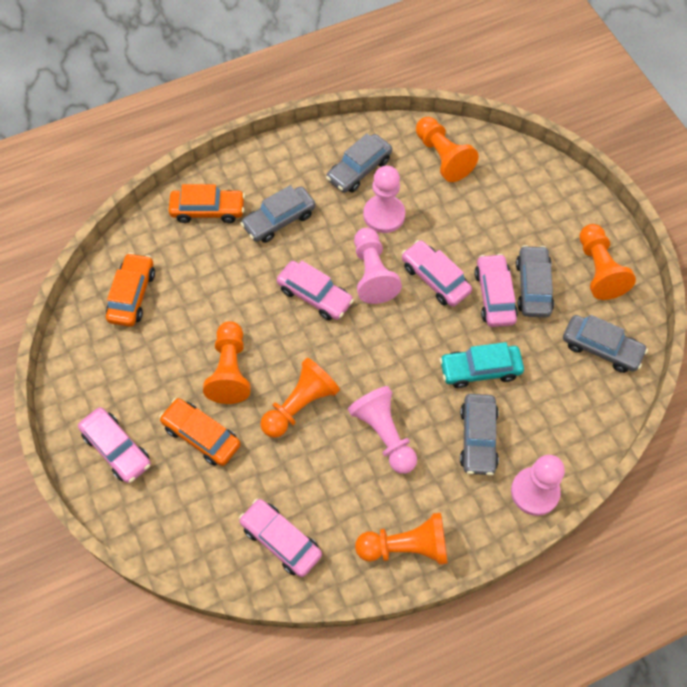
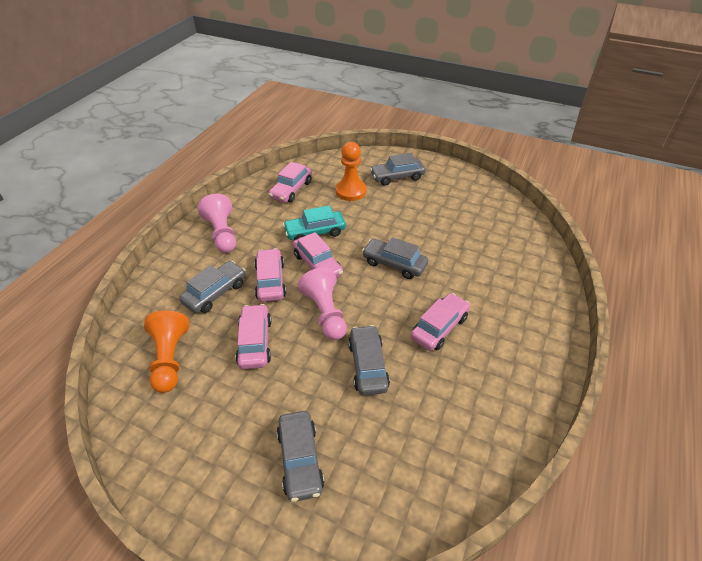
orange car: [106,253,155,327] [159,398,241,466] [168,184,245,223] = 3 -> none = 0
orange pawn: [203,321,251,404] [260,358,340,438] [355,513,448,564] [416,117,479,182] [580,224,636,300] = 5 -> [144,310,189,393] [336,142,366,201] = 2
pink pawn: [348,386,417,474] [354,228,402,304] [363,166,405,233] [511,455,565,516] = 4 -> [197,194,236,253] [298,268,347,340] = 2

